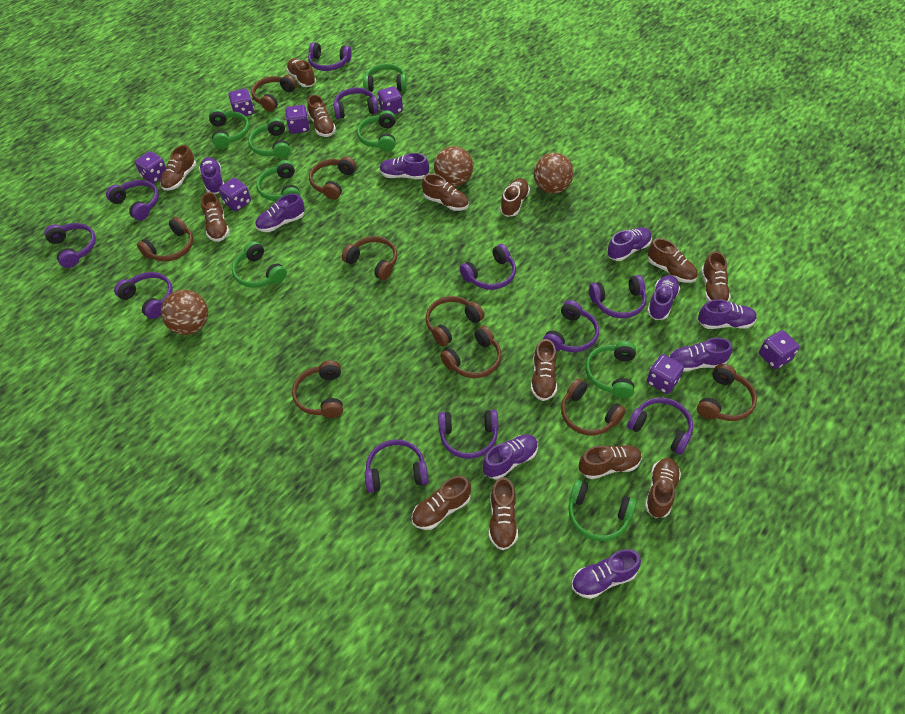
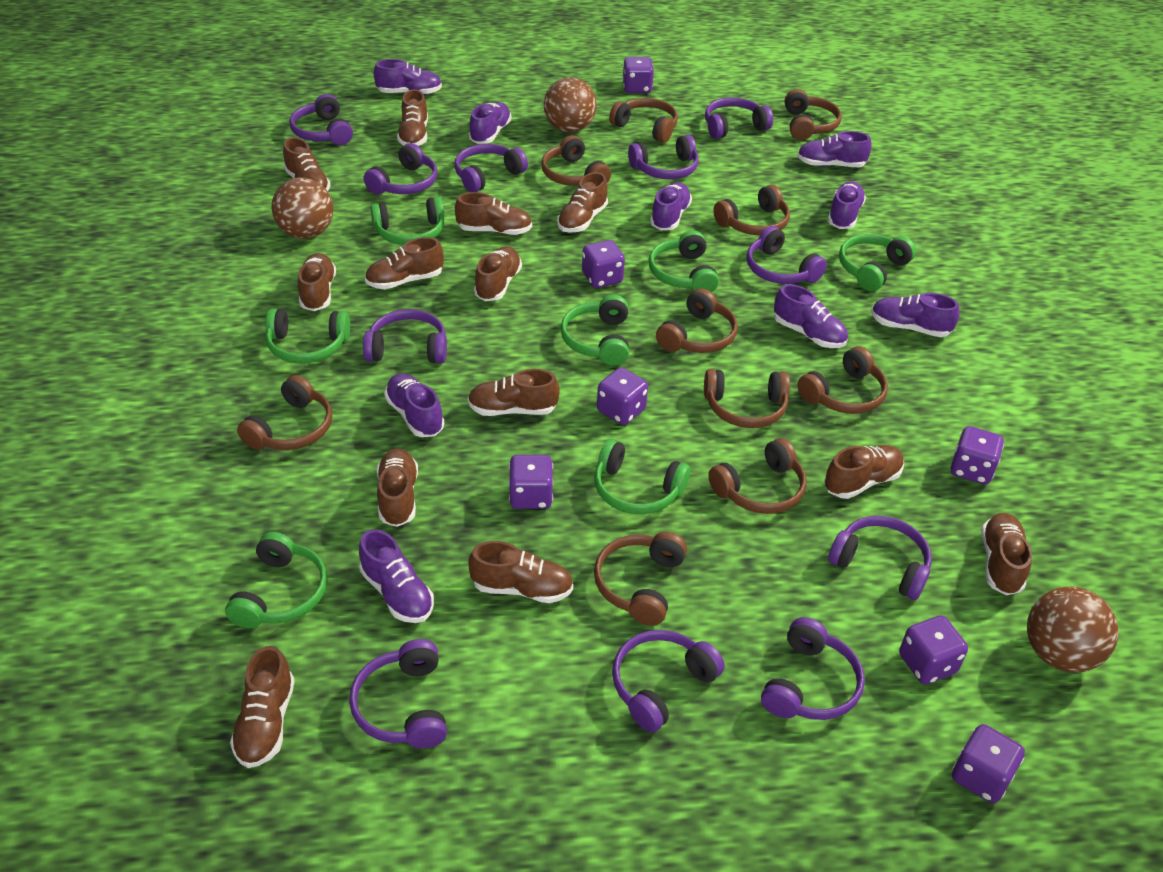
brown headphones: [137,217,193,262] [251,75,297,112] [292,360,343,418] [309,157,356,200] [342,236,397,280] [426,296,485,346] [440,326,501,378] [561,378,626,435] [697,364,757,421] = 9 -> [237,375,332,450] [541,135,611,186] [594,532,687,626] [609,98,678,143] [656,288,738,353] [704,369,790,428] [708,438,806,514] [713,184,790,235] [784,89,841,140] [798,346,888,414] = 10
green headphones: [209,109,249,149] [232,241,287,288] [248,118,291,159] [256,160,301,201] [357,110,395,152] [363,64,407,92] [568,480,637,541] [585,341,636,398] = 8 -> [225,532,327,628] [266,309,350,364] [370,197,445,245] [560,295,629,366] [595,439,690,514] [649,230,719,292] [839,234,916,291] = 7

